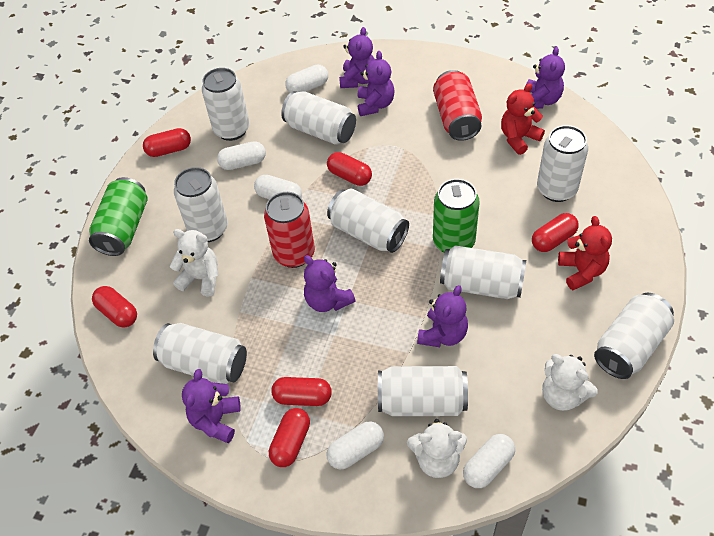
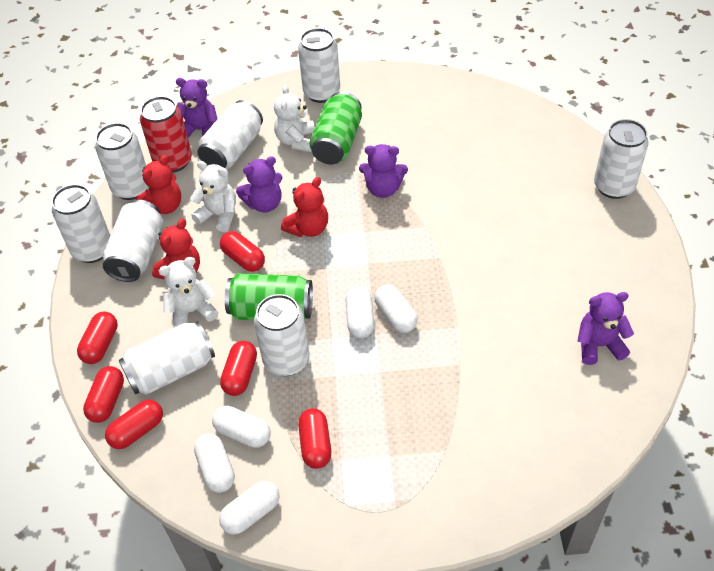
purple teddy bear: [182,369,241,443] [304,255,356,312] [339,27,374,88] [358,51,395,116] [417,285,468,347] [526,47,565,109] = 6 -> [176,78,217,138] [236,156,282,212] [359,144,408,198] [578,292,634,365] = 4
red can: [264,192,315,268] [433,70,482,141] = 2 -> [140,96,192,173] = 1
red teddy bear: [501,83,545,155] [558,216,612,290] = 2 -> [136,155,181,214] [152,218,200,280] [281,177,328,237] = 3
white can: [153,323,247,384] [174,167,228,242] [202,68,249,141] [281,91,356,145] [327,188,409,253] [378,366,468,416] [440,245,526,299] [537,125,588,202] [594,293,674,379] = 9 -> [52,184,110,263] [95,123,148,200] [103,200,163,282] [119,321,215,395] [197,100,263,169] [254,294,310,376] [298,28,340,103] [594,119,649,199] = 8

